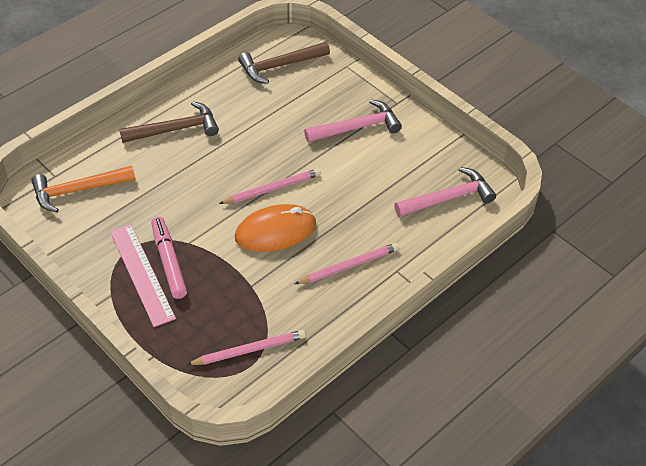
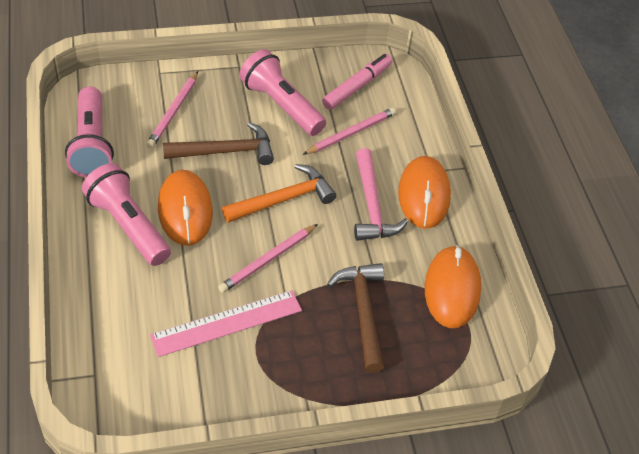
orange mouse: [235,204,316,252] = 1 -> [158,170,213,246] [398,156,451,229] [425,245,481,328] = 3
pink flashlight: none = 0 -> [65,87,114,178] [82,163,171,266] [239,49,326,136] = 3
pink hammer: [304,99,402,143] [394,167,496,217] = 2 -> [354,148,408,241] = 1

